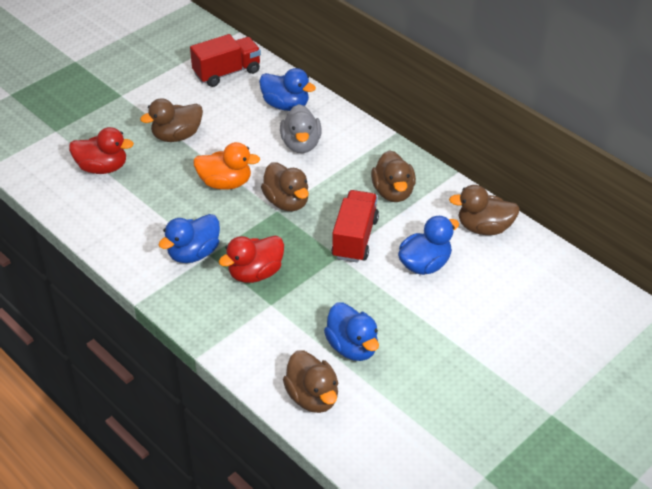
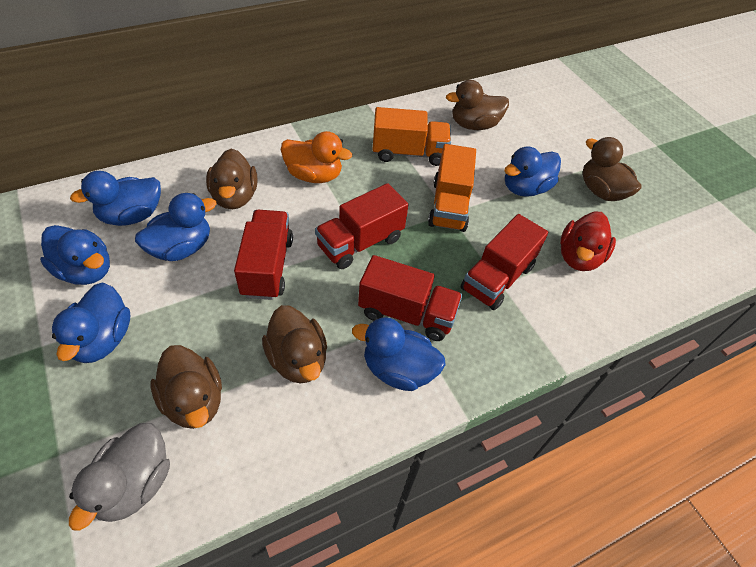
blue duck: [159,214,220,263] [259,68,316,111] [324,303,379,361] [398,216,459,275] = 4 -> [40,225,110,285] [52,282,130,363] [70,171,161,226] [135,193,216,261] [352,317,445,391] [504,146,561,197] = 6
orange truck: none = 0 -> [372,107,451,166] [428,144,476,232] = 2
red duck: [69,127,134,174] [219,235,284,283] = 2 -> [560,212,616,271] = 1
red truck: [190,34,261,87] [331,190,379,263] = 2 -> [234,210,293,300] [315,183,409,269] [358,255,462,341] [461,214,548,310] = 4

